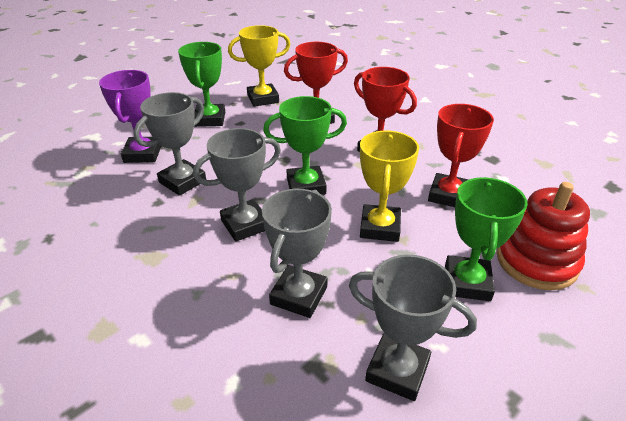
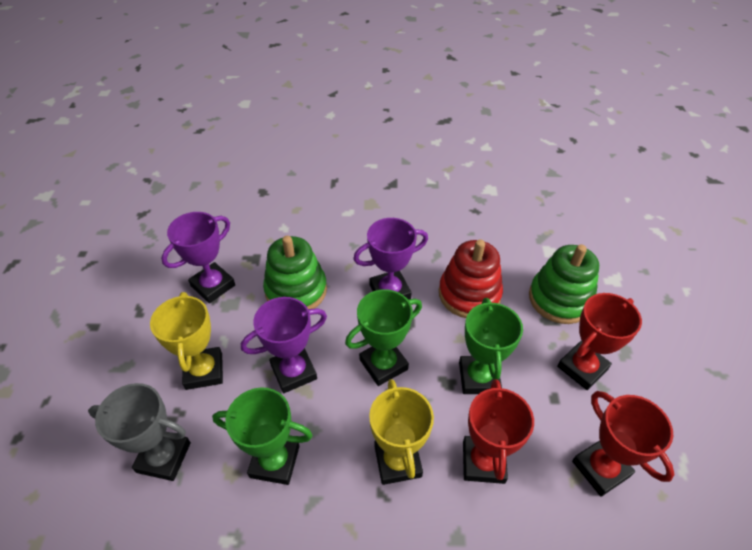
green stacking toy: none = 0 -> [263,236,327,309] [529,244,599,324] = 2
grey trophy: [134,92,206,196] [193,128,281,242] [262,189,332,318] [349,255,477,401] = 4 -> [88,383,191,481] = 1
purple trophy: [99,70,161,163] = 1 -> [161,212,235,303] [241,297,327,393] [353,218,428,300] = 3

